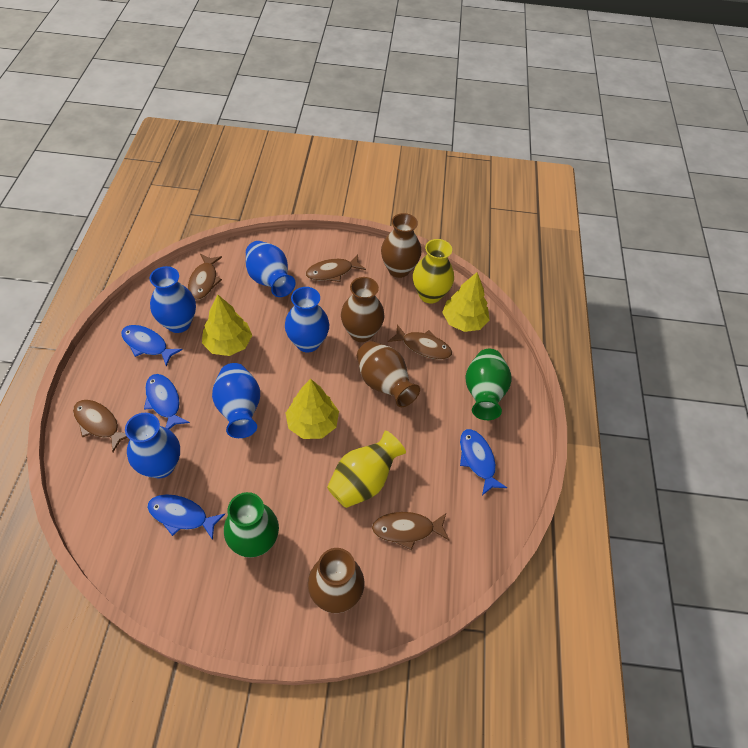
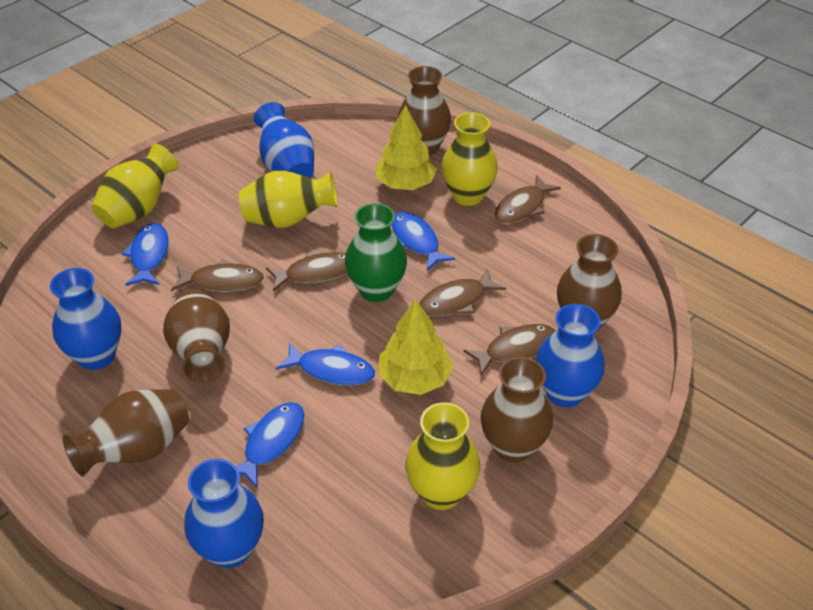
blue vase: [125,413,180,478] [149,266,196,333] [212,363,260,438] [246,241,296,297] [285,287,329,353] = 5 -> [50,268,121,370] [184,459,264,568] [254,102,314,178] [536,304,605,408] = 4
brown vase: [308,548,364,613] [341,277,385,342] [357,341,420,407] [381,213,421,278] = 4 -> [63,389,189,477] [163,289,230,383] [398,66,451,156] [481,357,553,463] [557,234,622,332] = 5
green vase: [224,492,279,558] [465,349,512,420] = 2 -> [345,203,407,302] = 1
yellow tree: [202,295,252,356] [286,379,339,439] [442,272,490,332] = 3 -> [376,105,437,190] [378,299,453,395] = 2
yellow vase: [327,430,406,508] [413,239,454,304] = 2 -> [91,143,179,228] [239,171,338,228] [405,402,480,510] [441,112,498,206] = 4

